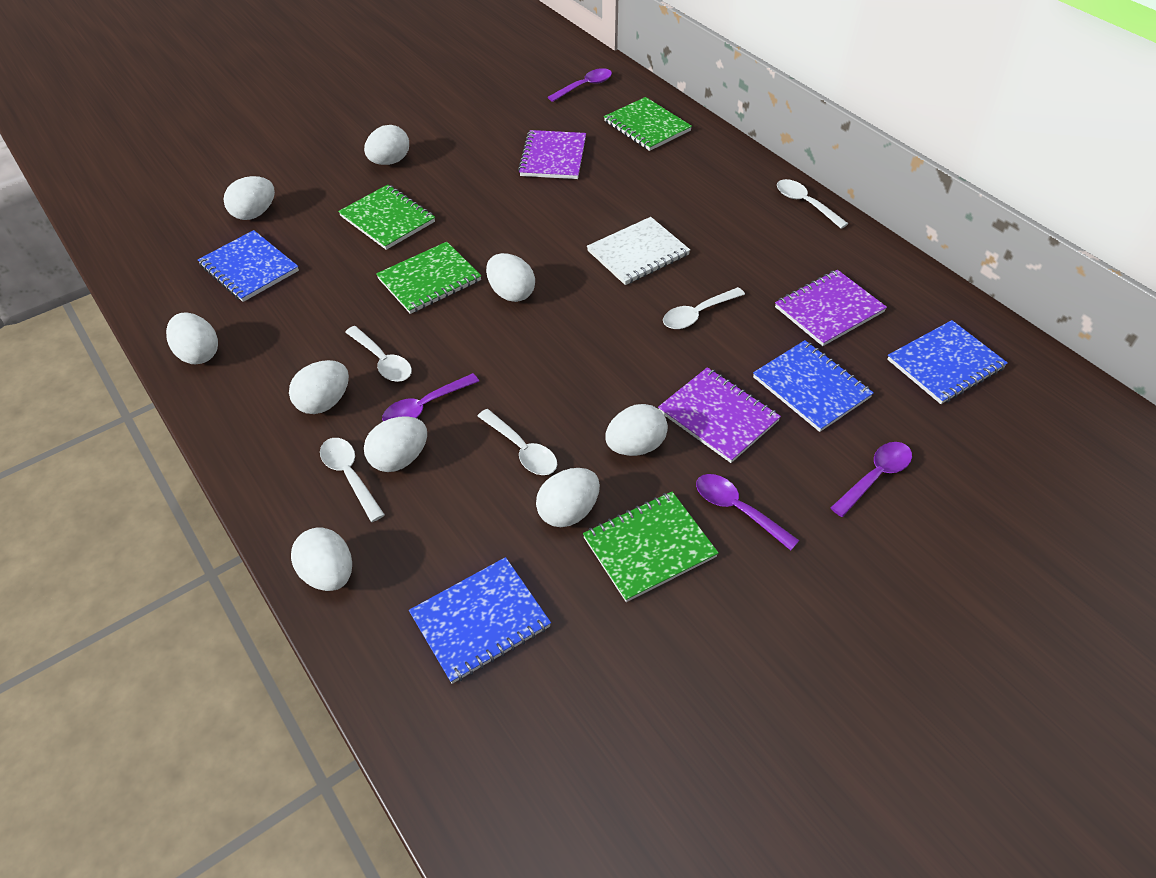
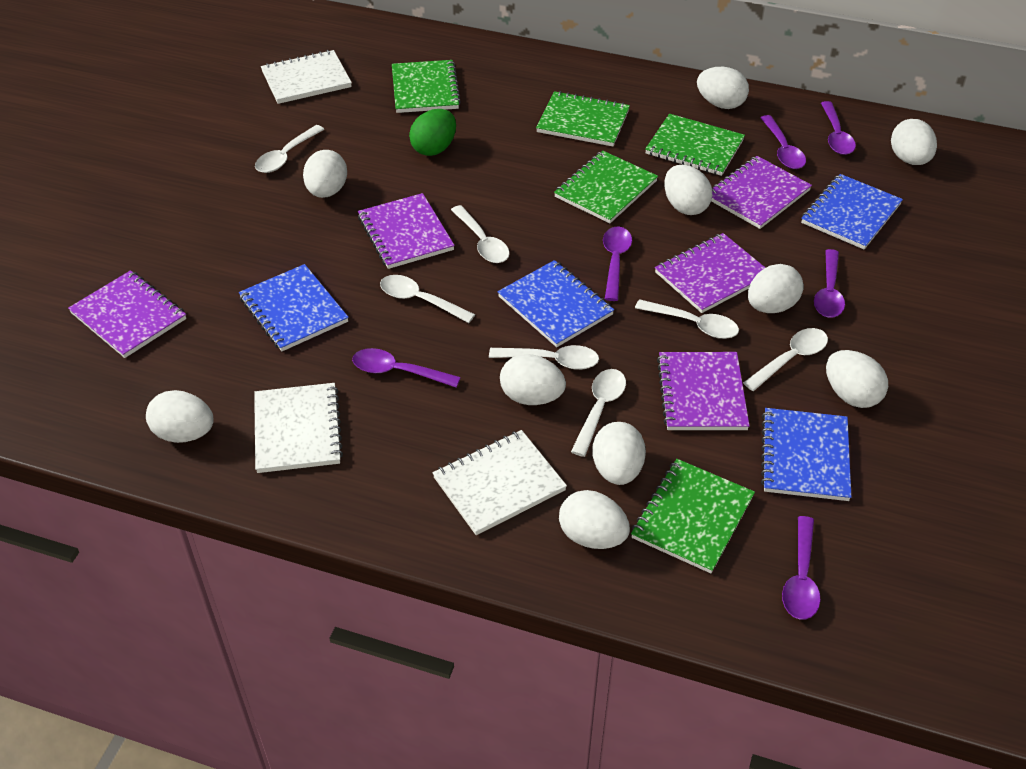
green egg: none = 0 -> [409,109,456,156] = 1
green notebook: [338,185,435,250] [376,242,481,314] [583,492,719,602] [604,97,692,151] = 4 -> [392,60,461,113] [536,91,630,146] [554,151,658,223] [631,459,755,573] [645,114,745,176] = 5
purple notebook: [518,130,586,179] [658,367,781,463] [775,270,887,346] = 3 -> [68,270,186,358] [358,193,455,269] [655,233,765,313] [657,352,750,430] [711,156,812,229] = 5
purple spoon: [382,373,479,421] [548,68,612,102] [696,474,800,550] [831,442,912,517] = 4 -> [352,348,461,388] [603,227,632,301] [760,115,806,169] [782,516,821,620] [814,249,845,317] [821,101,856,155] = 6
white egg: [166,312,218,364] [223,176,275,220] [289,360,349,414] [291,527,352,591] [364,125,409,165] [364,416,427,472] [486,253,535,302] [536,468,600,527] [605,404,668,456] = 9 -> [146,390,214,443] [303,150,347,198] [500,354,566,405] [559,490,630,549] [592,422,646,485] [664,165,713,215] [697,67,749,109] [748,264,804,313] [826,350,888,408] [891,119,937,165] = 10
white notebook: [587,217,690,285] = 1 -> [254,383,343,473] [261,50,352,104] [433,430,567,535] = 3
white spoon: [320,438,385,522] [345,326,412,382] [478,409,557,475] [663,287,745,329] [777,179,848,229] = 5 -> [255,125,324,173] [380,275,475,323] [451,205,510,263] [489,345,599,370] [571,369,626,457] [635,299,739,339] [743,328,828,391] = 7

